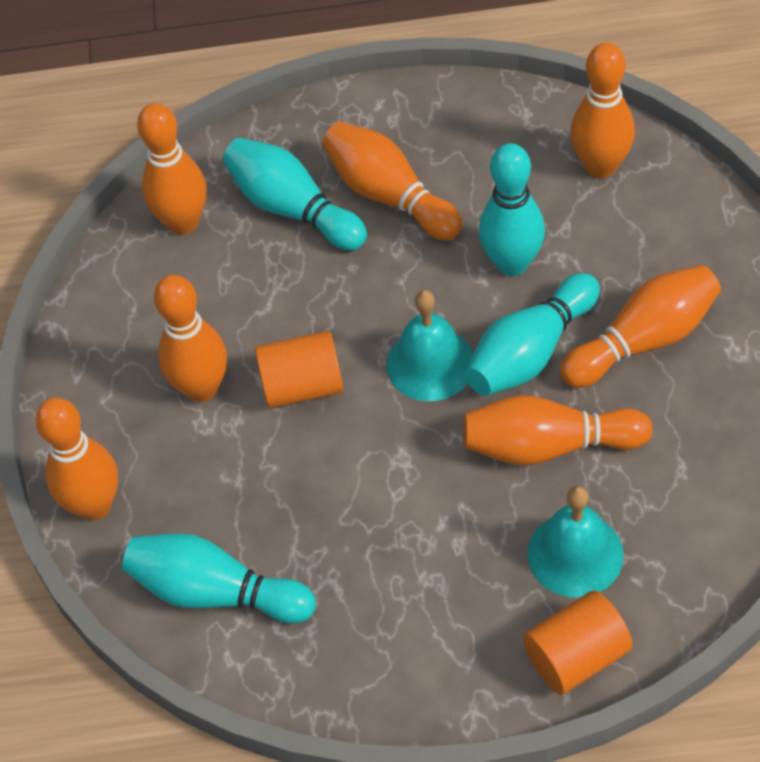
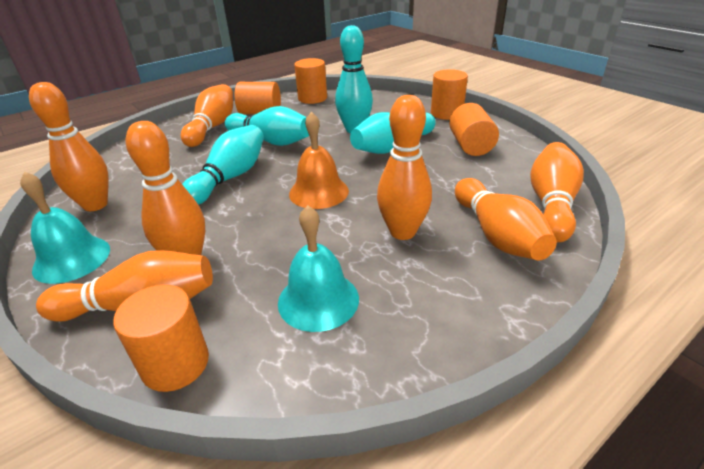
orange bell: none = 0 -> [289,112,349,209] = 1
orange cylinder: [255,331,343,408] [523,590,633,695] = 2 -> [113,285,209,392] [234,82,281,115] [294,58,327,104] [431,69,468,120] [449,103,499,156] = 5

